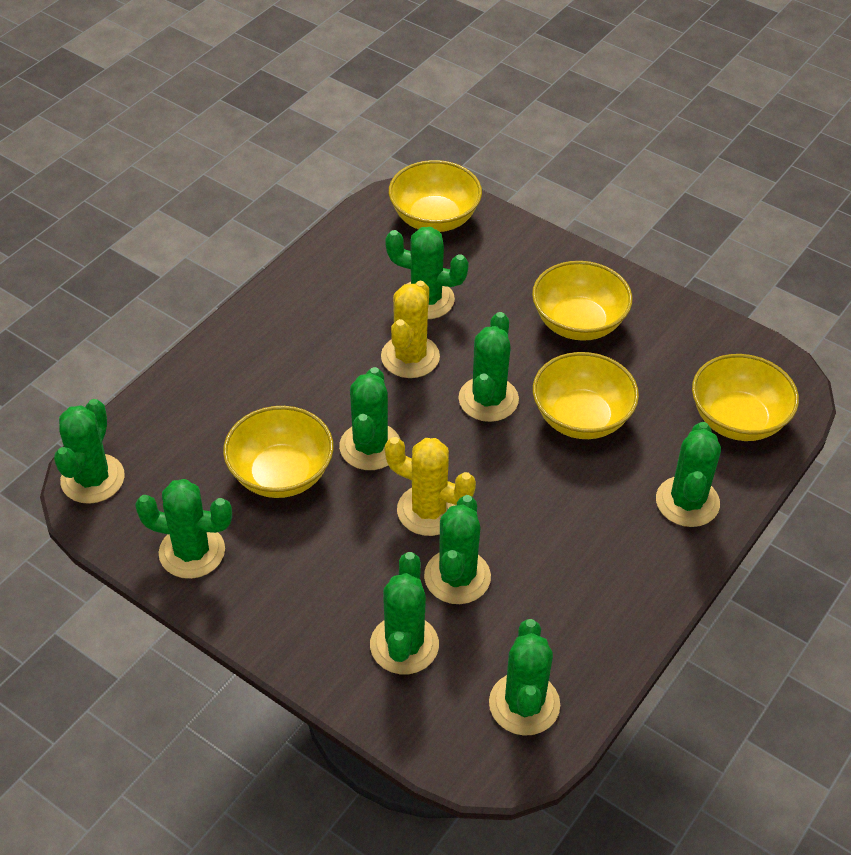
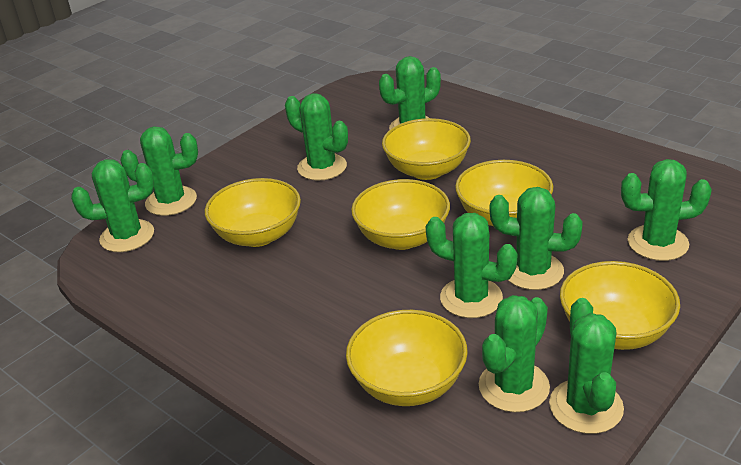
yellow bowl: [223,406,334,498] [389,160,482,232] [532,261,632,341] [533,352,639,439] [692,354,799,441] = 5 -> [205,178,301,247] [346,310,468,406] [351,179,450,250] [382,118,471,180] [455,160,553,227] [560,261,680,350] = 6
yellow cactus: [381,281,440,378] [385,437,476,536] = 2 -> none = 0

